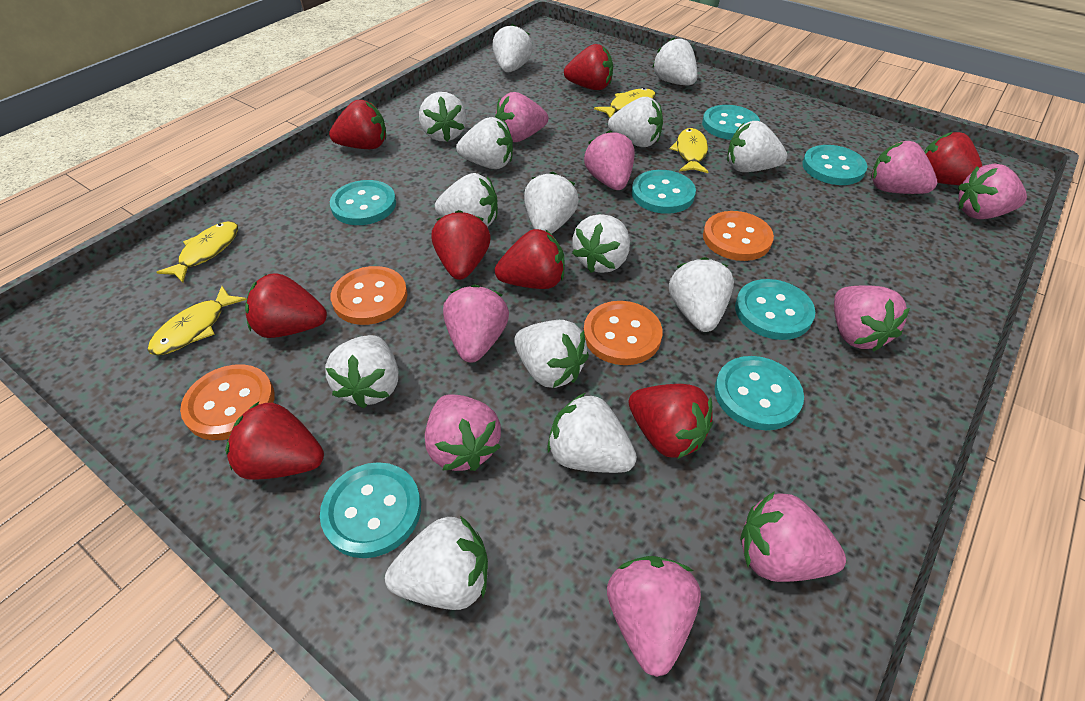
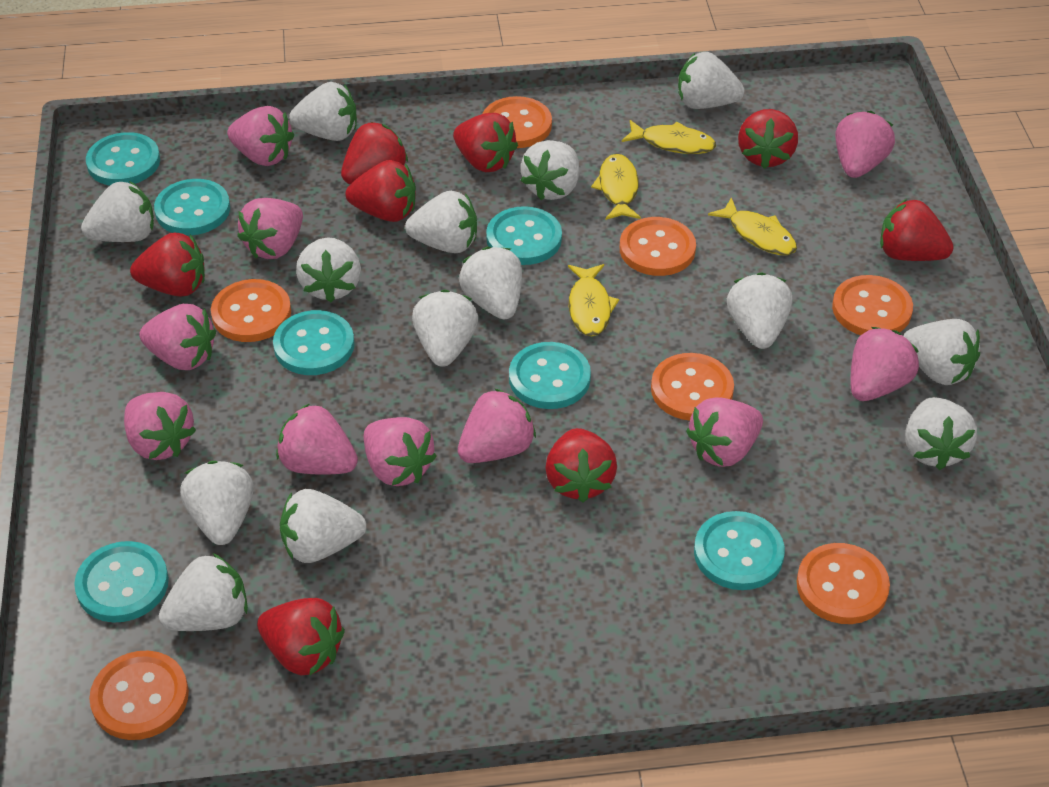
orange button: [180,364,275,440] [330,266,407,325] [584,301,663,365] [703,211,774,261] = 4 -> [89,651,189,740] [211,279,291,342] [482,96,552,148] [620,217,696,276] [651,353,734,420] [797,543,890,624] [832,275,913,335] = 7
pink strawberry: [425,394,501,471] [443,285,509,362] [495,92,548,142] [584,130,635,190] [607,556,701,677] [740,491,846,582] [834,285,910,351] [871,141,937,194] [958,164,1027,219] = 9 -> [124,392,196,460] [139,304,216,370] [227,106,294,166] [237,198,303,259] [276,403,358,475] [364,417,437,486] [458,388,536,463] [686,397,763,467] [835,111,895,178] [851,327,919,401] = 10

